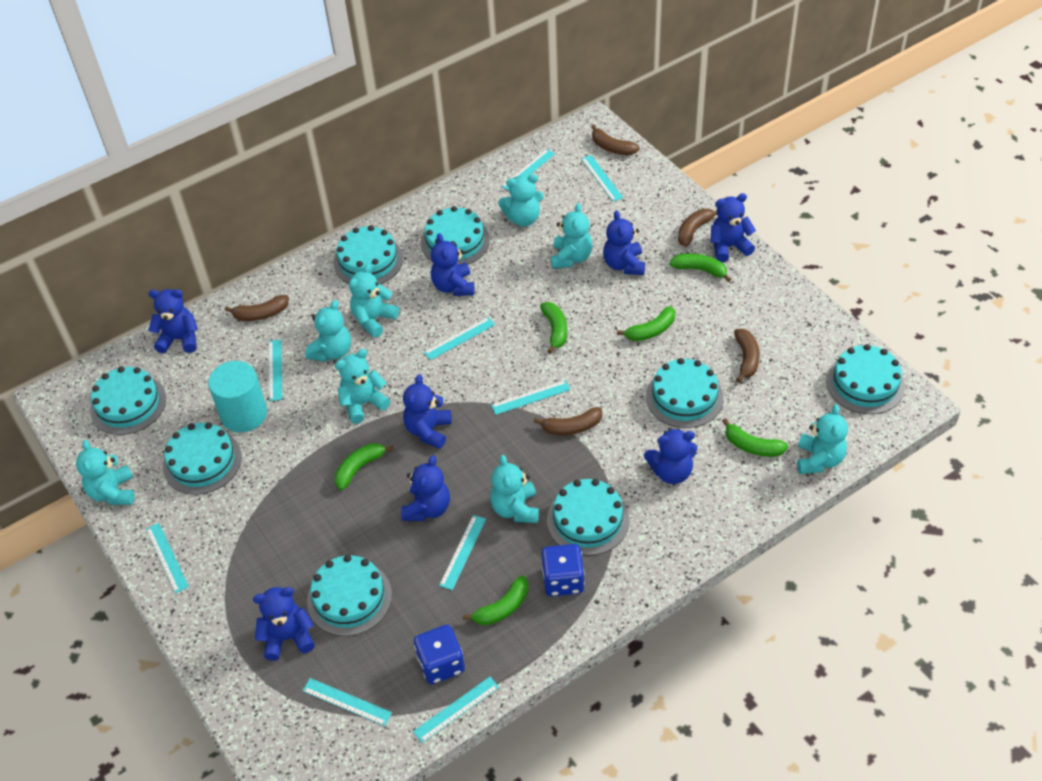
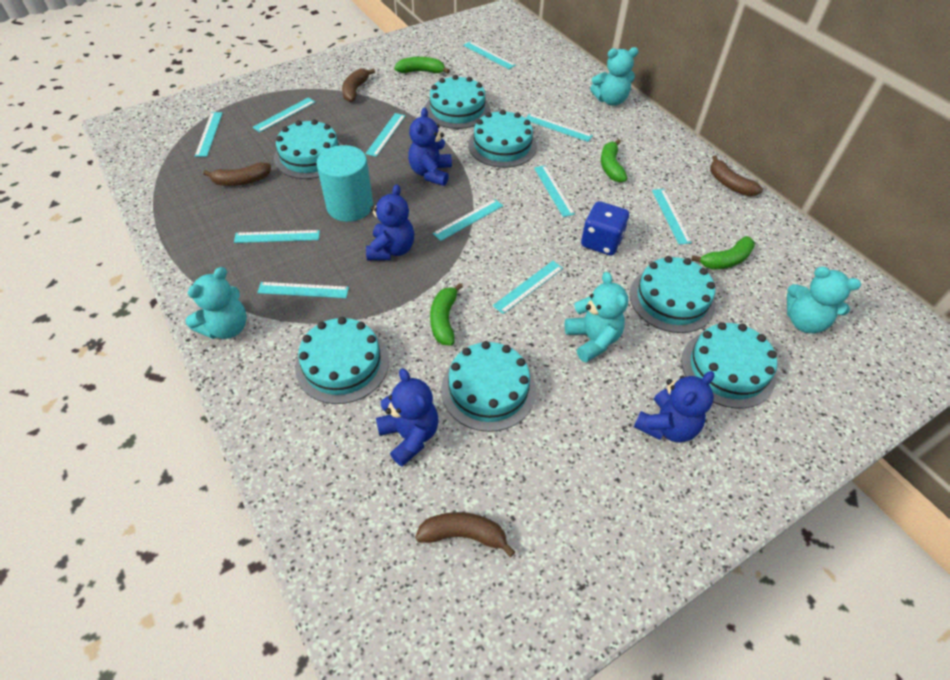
blue dice: [414,625,465,684] [541,544,585,596] = 2 -> [581,201,629,256] = 1
blue teddy bear: [148,289,198,353] [253,587,315,661] [401,455,450,521] [403,374,452,449] [431,233,474,296] [603,210,645,275] [644,428,698,484] [710,193,756,262] = 8 -> [366,184,414,260] [376,368,439,467] [408,108,452,186] [634,371,715,443] = 4
brown banana: [225,295,289,321] [534,407,602,435] [592,125,640,155] [678,209,717,247] [734,329,760,382] = 5 -> [203,162,271,186] [342,68,375,102] [415,512,515,557] [710,155,763,196] = 4
green banana: [335,443,393,490] [463,575,528,626] [540,302,567,354] [617,306,675,341] [670,253,731,282] [722,418,788,457] = 6 -> [394,57,450,74] [430,283,463,346] [601,139,627,182] [691,236,755,269] = 4
turquoise cake: [90,366,166,435] [163,422,242,495] [307,555,392,636] [333,225,403,284] [421,206,490,265] [547,479,629,556] [646,358,724,428] [826,344,905,414] = 8 -> [274,119,343,179] [295,317,389,404] [425,75,490,129] [441,341,536,432] [468,109,537,168] [629,256,716,333] [682,322,777,409] = 7
turquoise ruler: [146,523,189,593] [269,340,282,401] [302,678,392,726] [413,677,499,743] [424,317,495,360] [439,515,486,590] [491,380,571,415] [501,149,555,191] [581,155,623,201] = 9 -> [195,112,223,157] [234,230,320,243] [253,98,315,132] [257,282,349,298] [365,113,406,157] [433,199,503,241] [463,41,516,69] [493,261,563,314] [526,114,593,142] [534,165,575,217] [652,189,692,245] = 11
turquoise teddy bear: [76,440,134,505] [305,300,351,362] [335,349,390,424] [349,264,399,337] [490,455,539,523] [498,174,544,227] [551,203,592,269] [797,404,848,474] = 8 -> [186,267,247,339] [565,272,628,362] [590,47,639,106] [787,267,861,333] = 4

